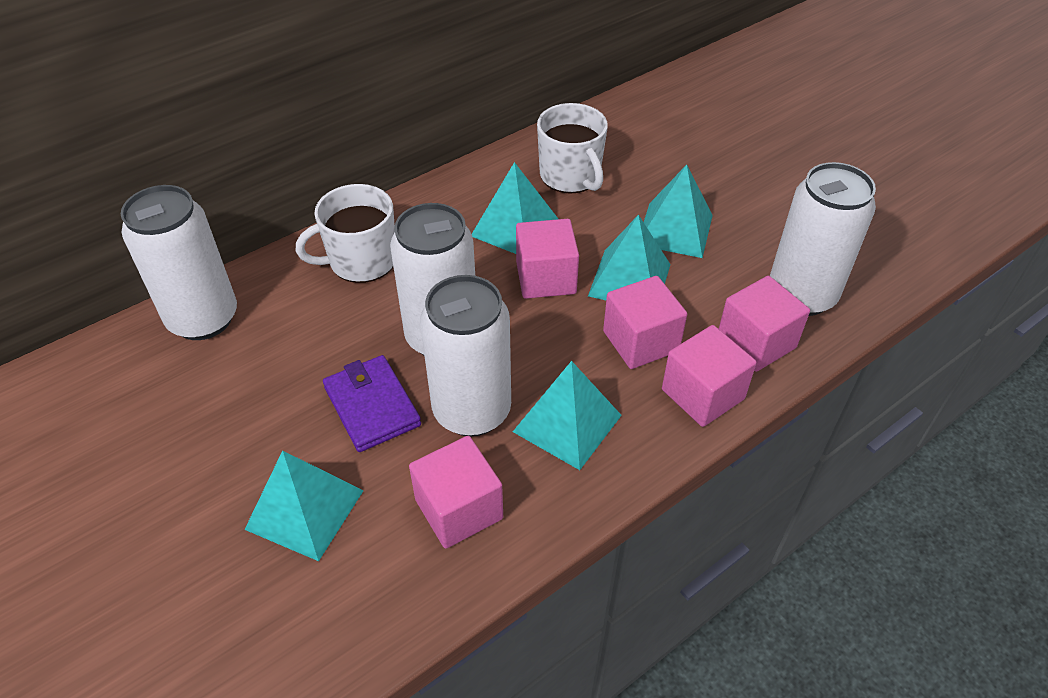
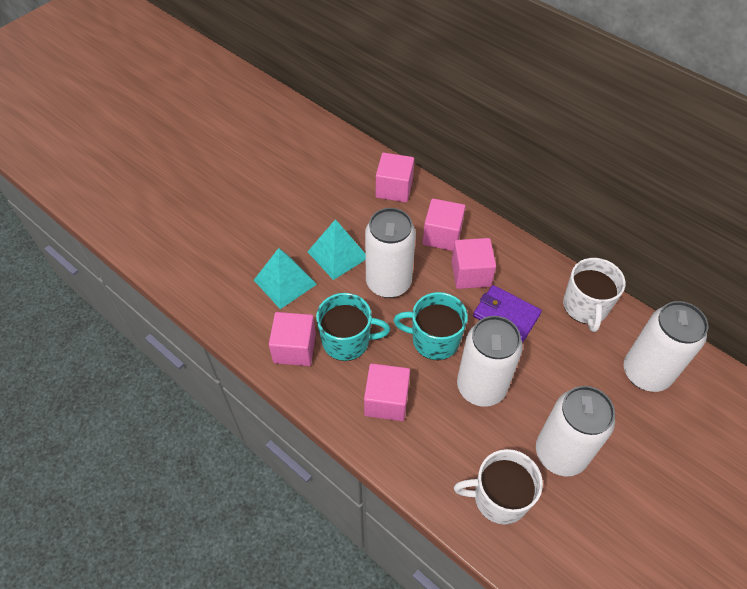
turquoise mug: none = 0 -> [316,293,390,361] [393,292,468,360] = 2
turquoise pyramid: [244,450,364,561] [472,162,558,254] [513,361,622,470] [588,214,671,300] [644,164,713,258] = 5 -> [254,248,317,309] [307,219,366,280] = 2

